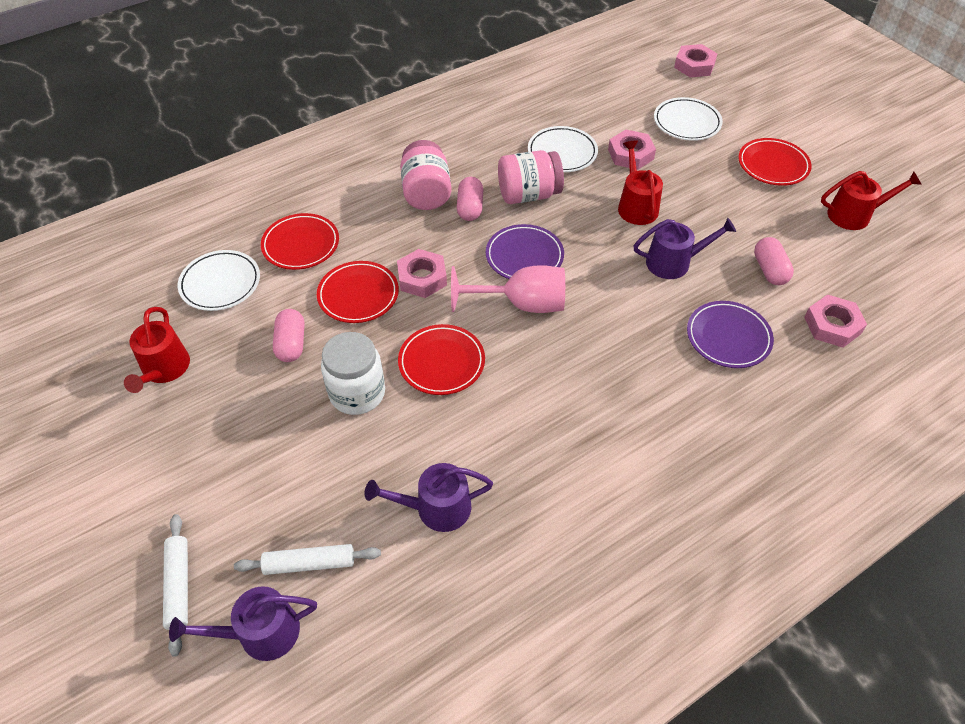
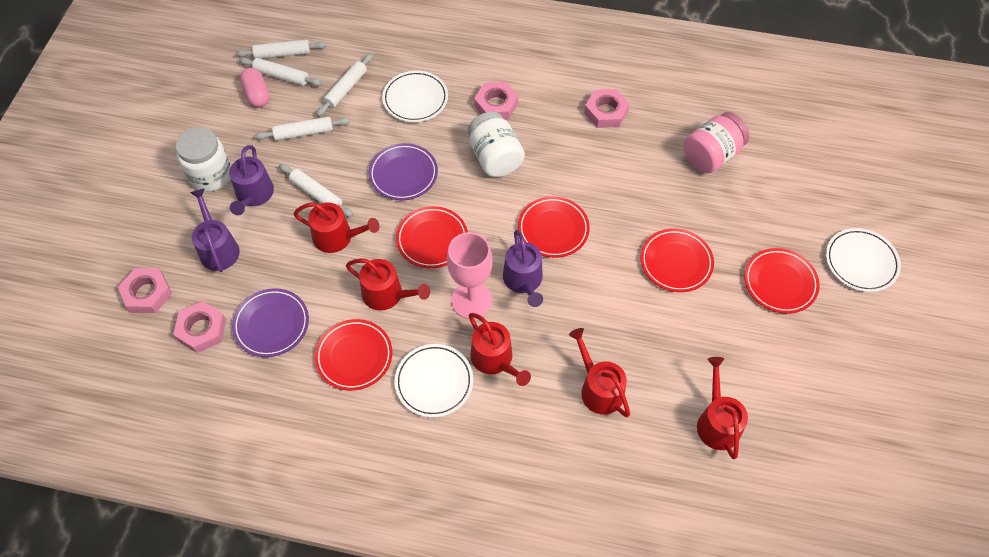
pink capsule: [273,309,304,362] [457,177,483,221] [754,237,794,285] = 3 -> [240,68,270,107] = 1
pink jar: [400,140,452,210] [498,150,564,204] = 2 -> [684,112,749,173] = 1
red plate: [261,213,339,270] [317,261,399,323] [398,324,485,395] [738,138,812,186] = 4 -> [315,319,393,391] [396,206,468,268] [518,196,590,258] [640,228,714,292] [744,248,820,314] = 5
red watering can: [124,307,190,393] [618,140,663,225] [821,171,922,230] = 3 -> [294,202,379,253] [346,258,430,311] [469,313,531,386] [569,328,630,417] [697,357,748,459] = 5
white jar: [321,332,385,415] = 1 -> [176,127,231,192] [468,112,525,177] = 2
white rolling pin: [163,514,188,657] [234,544,381,575] = 2 -> [236,40,326,59] [239,57,322,86] [255,117,350,141] [279,164,353,217] [317,53,373,117] = 5

